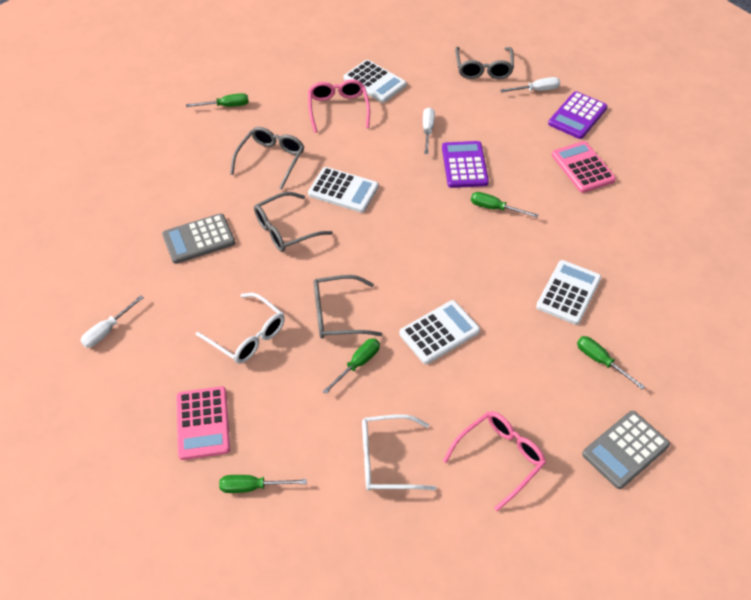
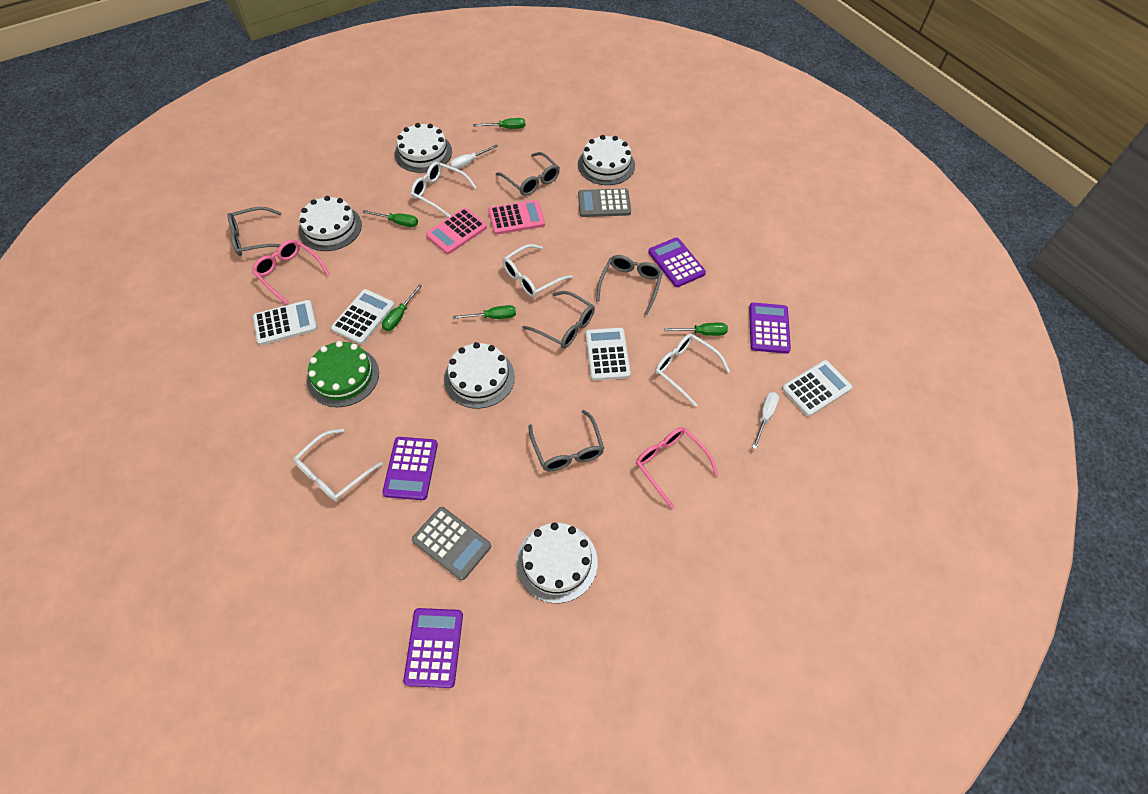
green cake: none = 0 -> [307,341,379,407] = 1
grey glasses: [230,127,305,190] [254,192,333,252] [314,275,382,339] [455,47,514,79] = 4 -> [227,207,281,256] [496,152,560,196] [522,291,595,348] [529,410,604,471] [596,255,663,315] = 5
purple calculator: [442,141,489,188] [548,91,607,139] = 2 -> [382,437,438,500] [403,608,463,688] [648,238,706,287] [749,303,791,354] = 4
white cake: none = 0 -> [299,196,362,251] [395,123,452,173] [444,342,515,409] [516,522,598,603] [578,135,635,185] = 5
white glasses: [196,293,285,364] [362,414,437,491] = 2 -> [293,429,382,501] [411,162,477,217] [503,244,573,297] [655,334,730,407] = 4
white screwdriver: [81,295,144,348] [423,107,435,154] [500,77,560,92] = 3 -> [449,145,498,169] [752,392,779,449] = 2

